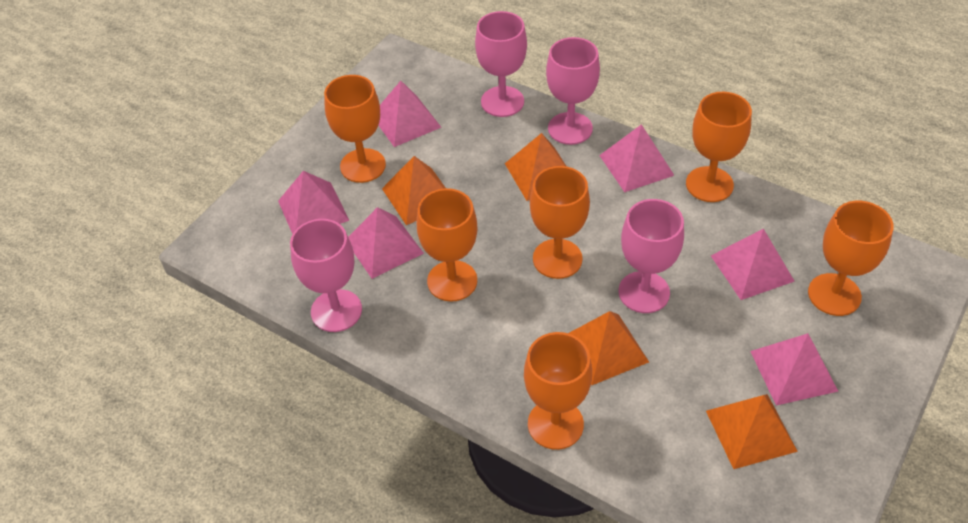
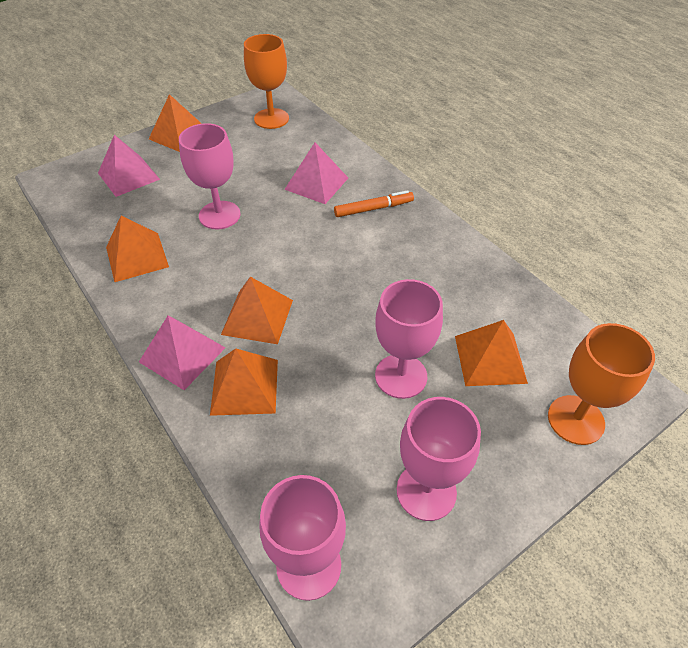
orange goblet: [324,75,386,183] [417,188,478,302] [524,332,592,450] [530,166,590,279] [686,92,752,202] [808,201,894,316] = 6 -> [244,34,289,129] [548,323,655,445] = 2
orange marker: none = 0 -> [334,190,414,217] = 1
orange pyramid: [382,156,445,225] [505,133,566,201] [568,311,649,385] [706,394,798,469] = 4 -> [106,216,169,282] [149,94,202,152] [210,348,278,416] [221,277,293,344] [455,320,528,386] = 5
pink pyramid: [278,171,349,234] [348,207,424,279] [378,81,441,147] [599,124,674,192] [711,228,795,300] [750,333,838,406] = 6 -> [98,135,160,197] [139,315,225,390] [284,143,348,204] = 3

